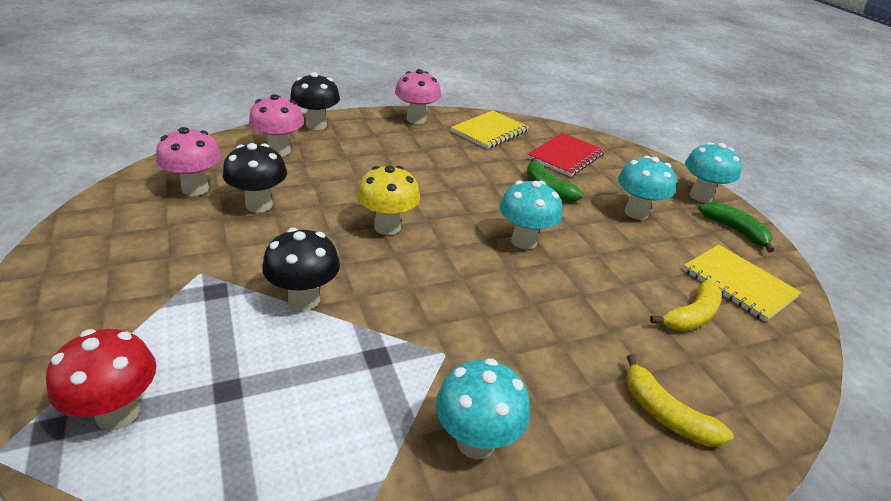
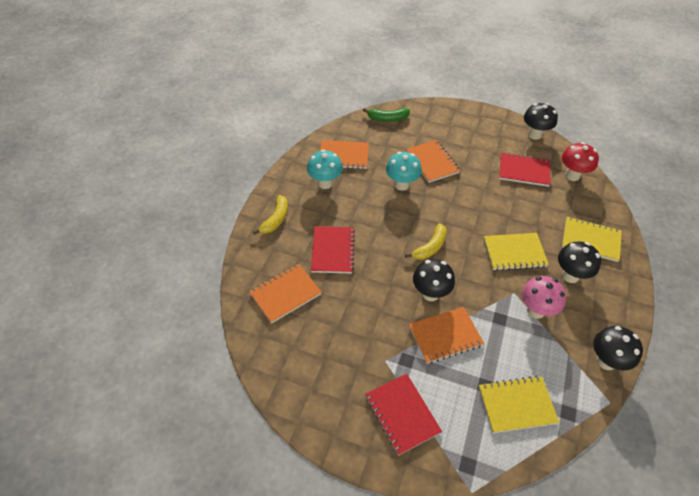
black mushroom: [223,143,287,213] [262,228,340,311] [290,72,340,130] = 3 -> [413,259,455,301] [524,103,558,140] [558,241,601,283] [593,326,643,370] = 4
green banana: [527,158,584,202] [698,202,774,253] = 2 -> [363,108,410,122] = 1
orange notebook: none = 0 -> [249,264,322,323] [320,140,369,169] [406,140,460,183] [409,307,484,364] = 4
pink mushroom: [156,127,221,196] [249,94,304,156] [395,69,441,124] = 3 -> [522,276,566,319] = 1
red notebook: [527,133,605,177] = 1 -> [311,226,355,274] [365,374,442,455] [499,153,550,187] = 3
turquoise mushroom: [436,358,530,459] [499,180,562,249] [618,156,677,220] [685,142,742,203] = 4 -> [307,150,343,189] [386,152,422,191] = 2
yellow mushroom: [357,165,420,235] = 1 -> none = 0
yellow notebook: [451,110,529,149] [683,245,801,322] = 2 -> [479,376,559,433] [483,233,549,271] [562,217,622,262] = 3

